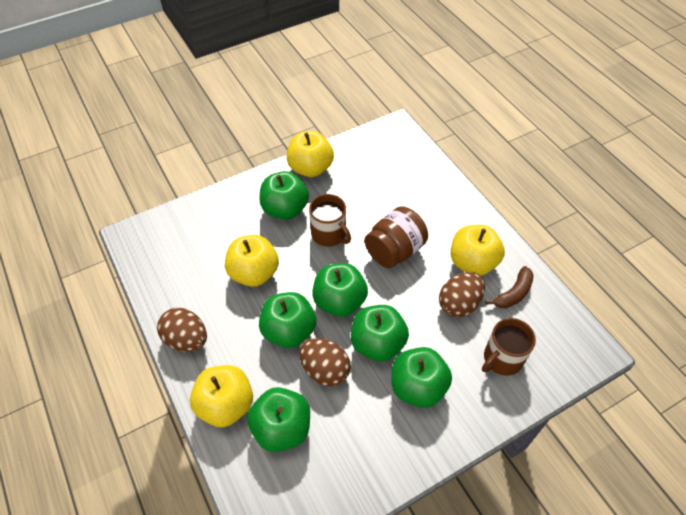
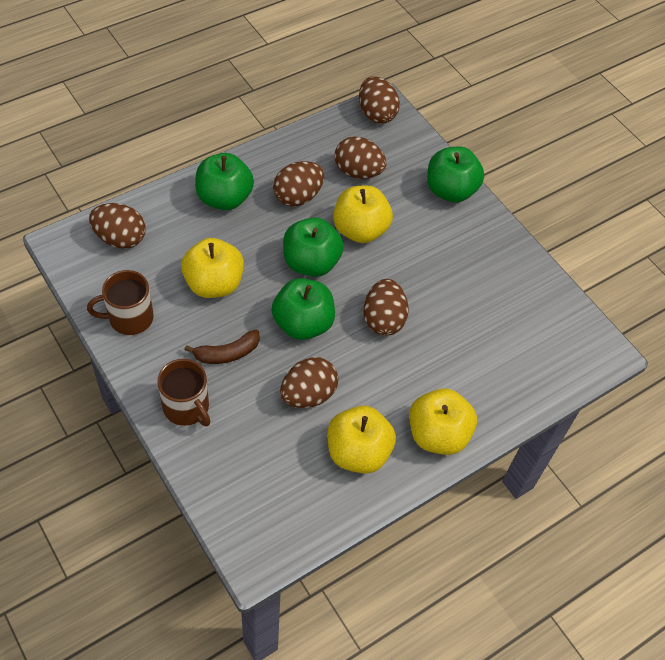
brown egg: [157,308,207,352] [299,338,351,387] [439,272,485,317] = 3 -> [89,203,146,249] [273,161,324,206] [280,357,338,408] [335,137,387,179] [359,76,400,124] [364,279,409,336] = 6
brown jar: [365,206,428,268] = 1 -> none = 0
green apple: [247,387,310,452] [259,171,309,220] [259,292,316,348] [312,263,368,317] [351,305,409,362] [391,347,452,408] = 6 -> [195,153,254,210] [272,278,335,340] [283,217,344,277] [427,146,484,202] = 4

